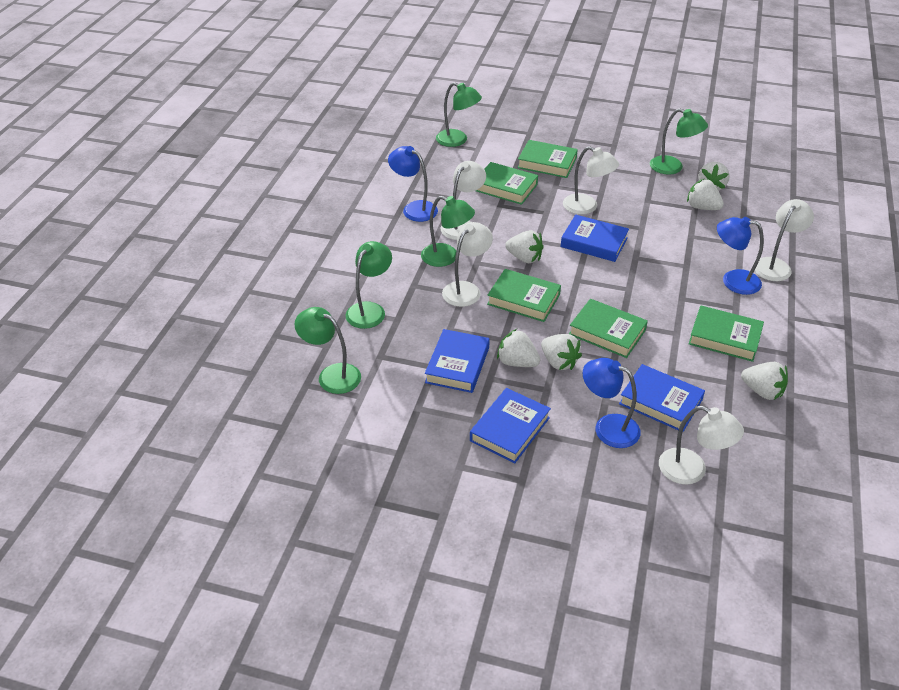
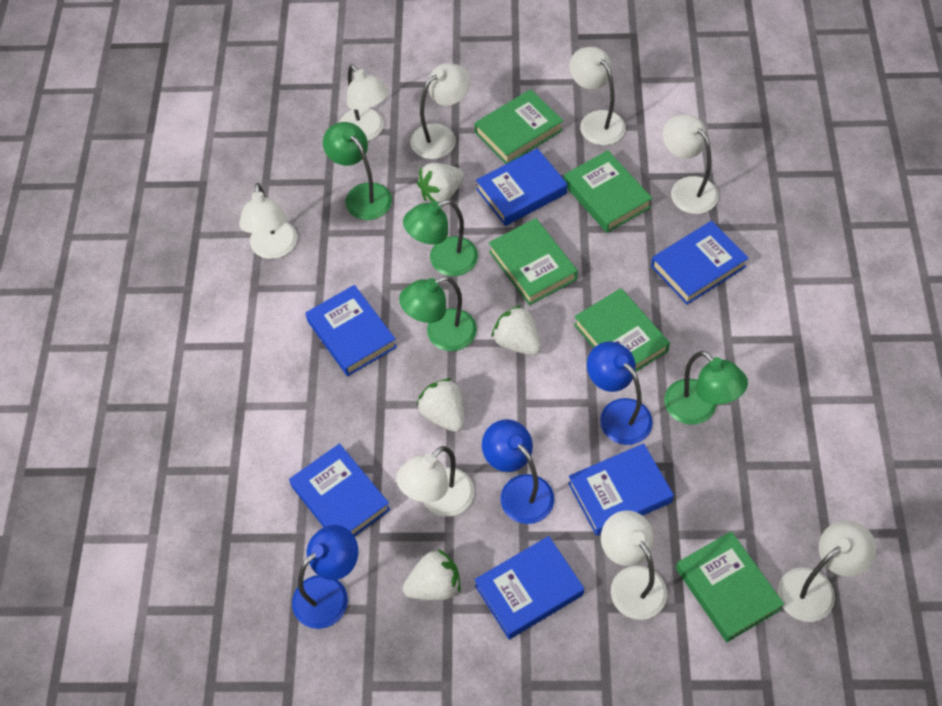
blue book: [425,329,490,393] [470,388,551,464] [560,215,629,262] [619,364,705,432] = 4 -> [289,443,391,537] [305,285,397,376] [474,536,584,639] [476,148,567,226] [568,443,674,536] [651,221,749,305] = 6
green lamp: [294,307,361,394] [346,241,392,329] [421,196,475,267] [436,82,482,147] [650,108,708,175] = 5 -> [323,122,392,220] [399,276,477,351] [403,200,478,276] [664,351,748,425] = 4
white lamp: [441,161,486,240] [442,222,493,307] [563,146,619,215] [659,406,744,485] [753,199,814,281] = 5 -> [239,183,297,259] [339,64,389,141] [396,446,474,517] [411,63,470,159] [569,47,626,145] [601,510,667,620] [663,115,718,214] [778,520,877,622] = 8
white strawberry: [497,329,540,367] [505,230,544,263] [541,334,582,370] [687,179,724,210] [698,162,730,191] [741,362,788,400] = 6 -> [403,548,461,600] [417,163,464,203] [417,378,464,432] [491,305,541,355] = 4

